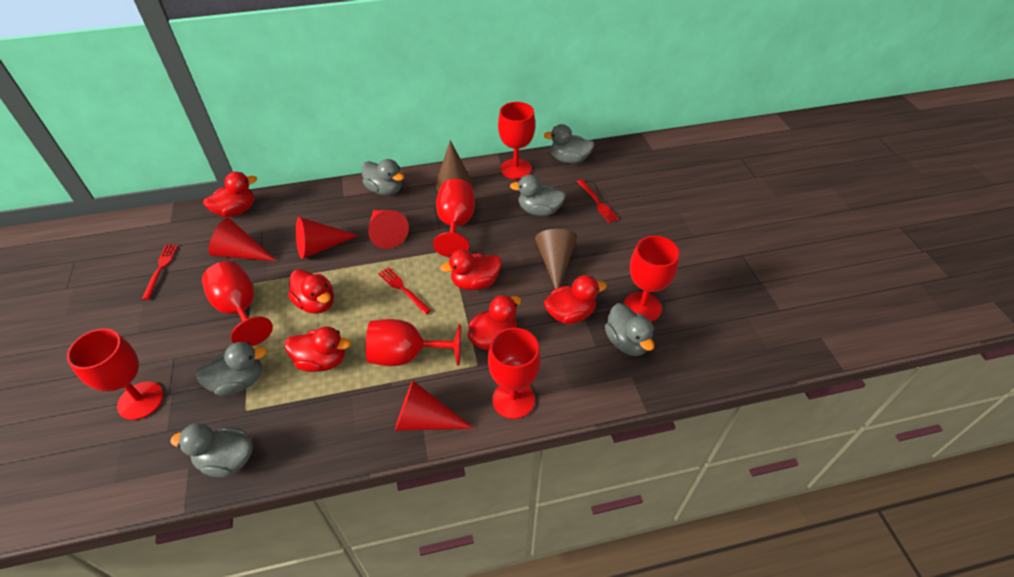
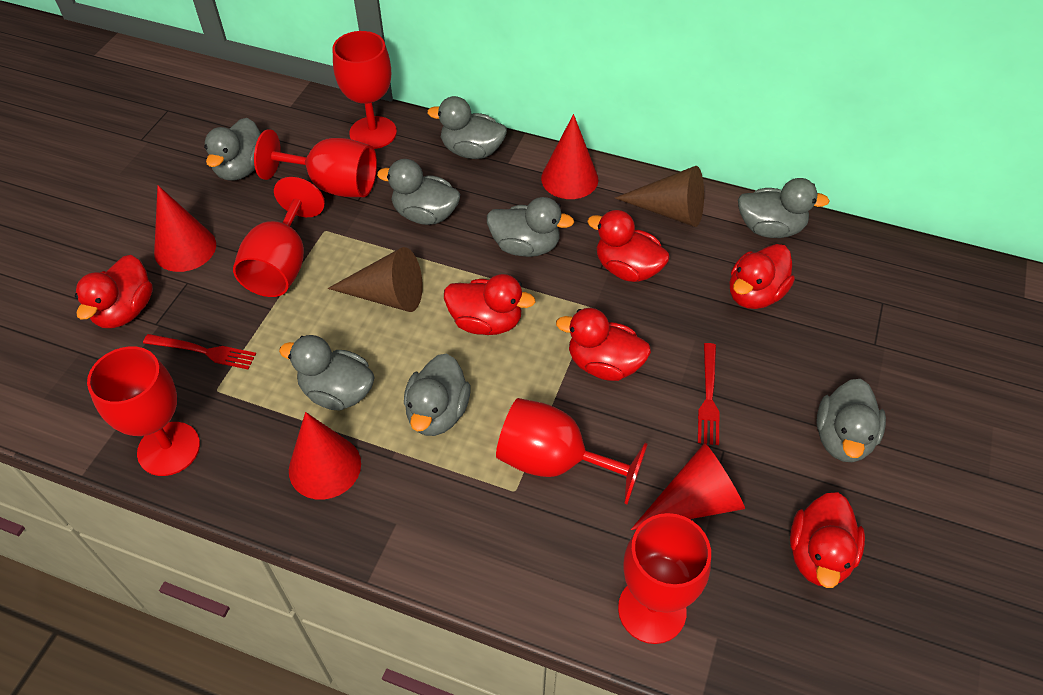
grey duck: [170,423,253,477] [195,342,267,396] [362,159,404,195] [510,174,566,216] [543,124,595,164] [605,303,654,356] = 6 -> [204,118,261,181] [279,335,375,411] [377,159,460,225] [404,353,471,436] [427,96,507,159] [487,197,574,257] [738,178,830,238] [816,379,886,462] = 8
red fork: [142,245,178,300] [378,267,432,315] [577,179,619,223] = 3 -> [143,334,256,370] [698,343,720,445] = 2
red goblet: [67,328,163,420] [202,261,273,346] [366,319,461,366] [433,179,475,257] [488,328,541,419] [498,102,535,179] [624,236,679,322] = 7 -> [87,346,200,476] [233,177,325,297] [254,129,377,197] [332,31,397,149] [496,398,648,504] [618,513,711,644] = 6

